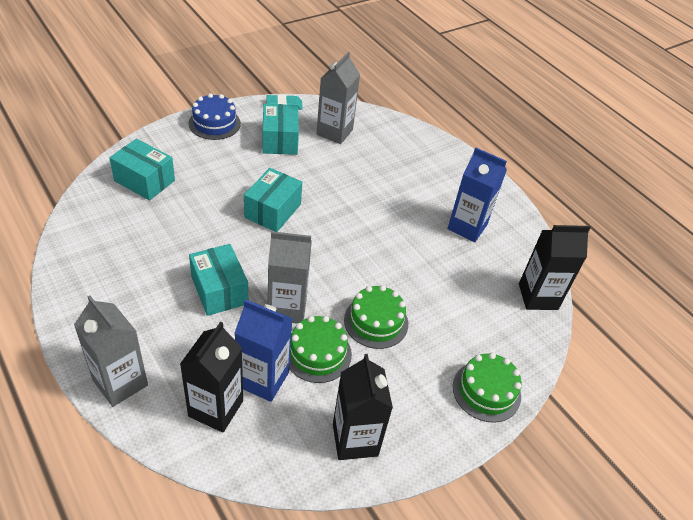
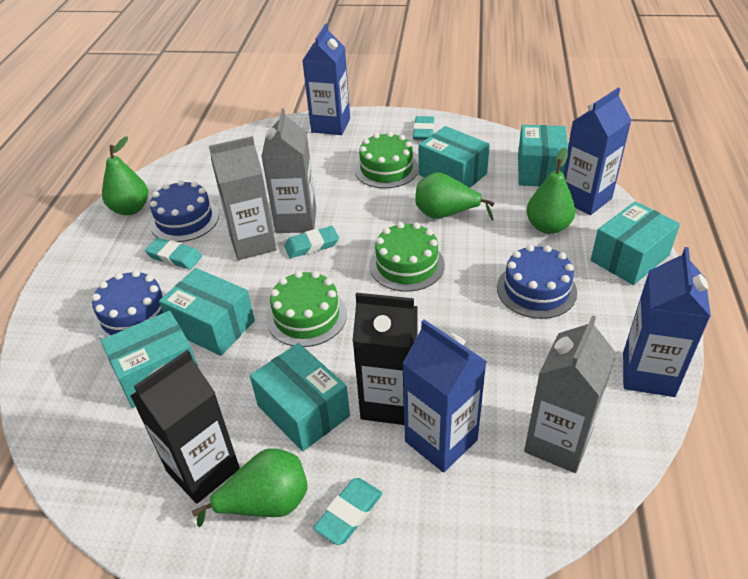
black carton: [180,322,243,433] [333,354,393,460] [519,225,591,310] = 3 -> [130,350,240,504] [353,293,418,425] = 2
blue cake: [189,93,241,140] = 1 -> [92,270,167,340] [150,180,219,242] [497,245,577,319] = 3
blue carton: [235,299,292,402] [447,148,507,242] = 2 -> [302,23,350,135] [402,319,487,473] [563,88,632,215] [623,247,711,397] = 4
green pear: none = 0 -> [102,136,148,215] [192,448,308,527] [415,172,495,221] [526,148,575,234] = 4
turquoise box: [109,139,175,201] [189,244,248,316] [244,168,302,232] [262,104,299,155] = 4 -> [101,311,198,408] [159,268,255,356] [250,343,350,451] [419,126,490,188] [518,125,568,187] [591,201,680,285] = 6
turquoise eraser: [267,95,303,110] = 1 -> [145,238,202,270] [284,226,339,258] [313,478,383,545] [413,116,434,140] = 4

